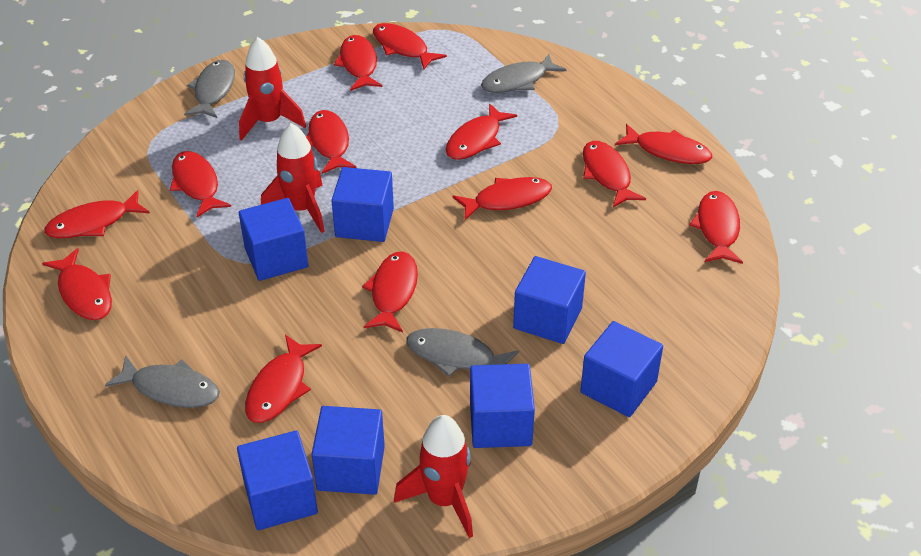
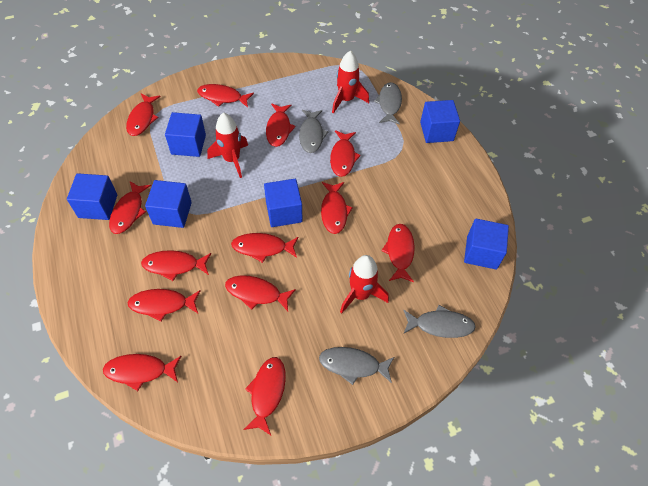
blue cube: [237,430,318,530] [239,198,308,281] [312,406,385,495] [331,167,394,242] [470,364,535,448] [513,256,586,344] [580,321,663,417] = 7 -> [67,173,117,220] [145,180,192,228] [165,112,206,157] [264,179,302,227] [420,100,460,143] [464,218,509,270] = 6

